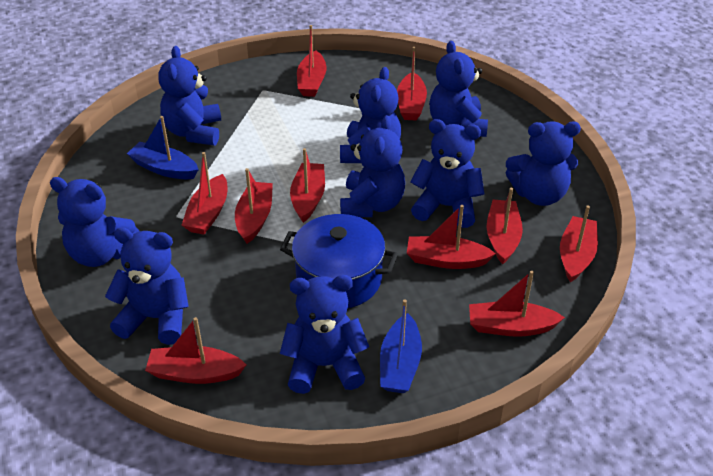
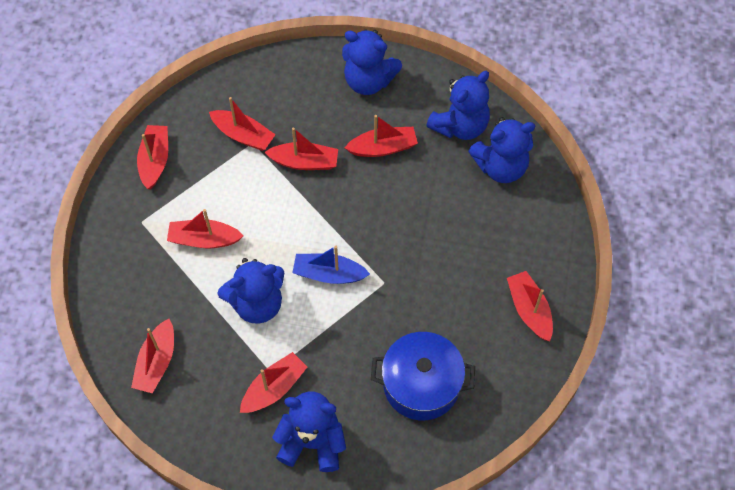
blue boat: [127,116,199,179] [380,299,422,393] = 2 -> [292,246,370,284] = 1
blue teddy bear: [50,177,140,267] [105,228,189,345] [158,46,221,145] [280,275,369,394] [340,67,401,163] [340,115,405,217] [410,119,484,228] [429,41,488,137] [505,121,581,206] = 9 -> [217,258,284,324] [272,392,346,472] [342,29,402,95] [426,71,490,140] [468,117,535,183] = 5
red boat: [145,317,246,384] [182,152,227,235] [235,168,273,244] [290,148,325,223] [297,25,327,97] [397,47,427,120] [407,205,496,269] [469,271,565,337] [486,188,523,264] [560,205,598,282] = 10 -> [131,319,174,393] [137,125,168,189] [167,209,244,248] [209,97,276,151] [240,352,307,413] [265,128,338,170] [345,115,418,157] [507,271,553,341] = 8

